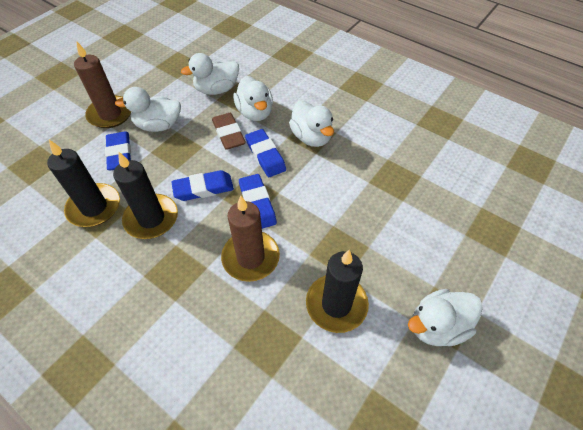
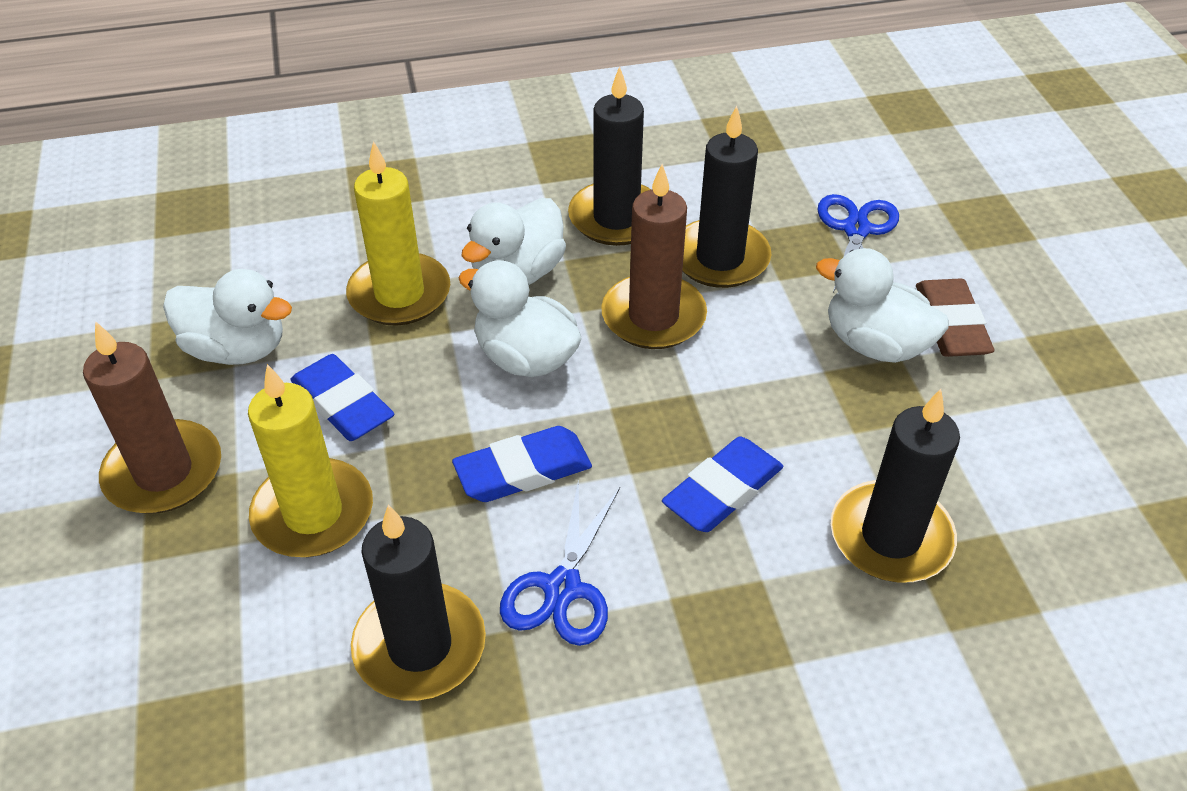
black candle: [47,140,120,227] [113,152,178,239] [306,250,369,333] = 3 -> [351,505,486,701] [568,66,651,246] [682,106,771,288] [831,389,960,582] = 4
blue eraser: [105,131,131,170] [171,170,234,201] [239,174,277,229] [245,129,286,177] = 4 -> [290,354,394,441] [452,426,592,502] [662,437,783,532] = 3
blue scissors: none = 0 -> [500,479,620,646] [817,194,899,292] = 2
white duck: [115,87,181,132] [181,53,239,95] [233,76,273,121] [289,100,334,147] [408,289,483,346] = 5 -> [163,269,292,365] [459,260,582,377] [461,198,566,285] [816,248,949,363] = 4
yellow candle: none = 0 -> [248,364,373,557] [346,141,450,326] = 2

